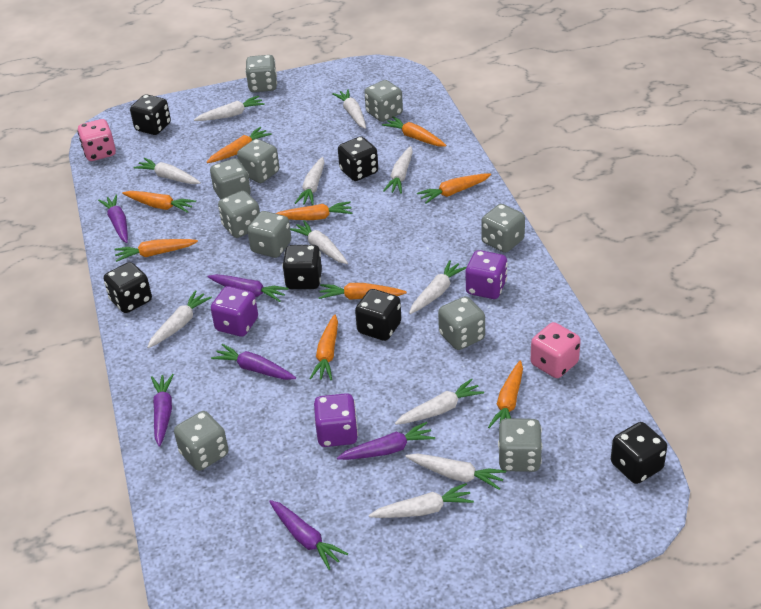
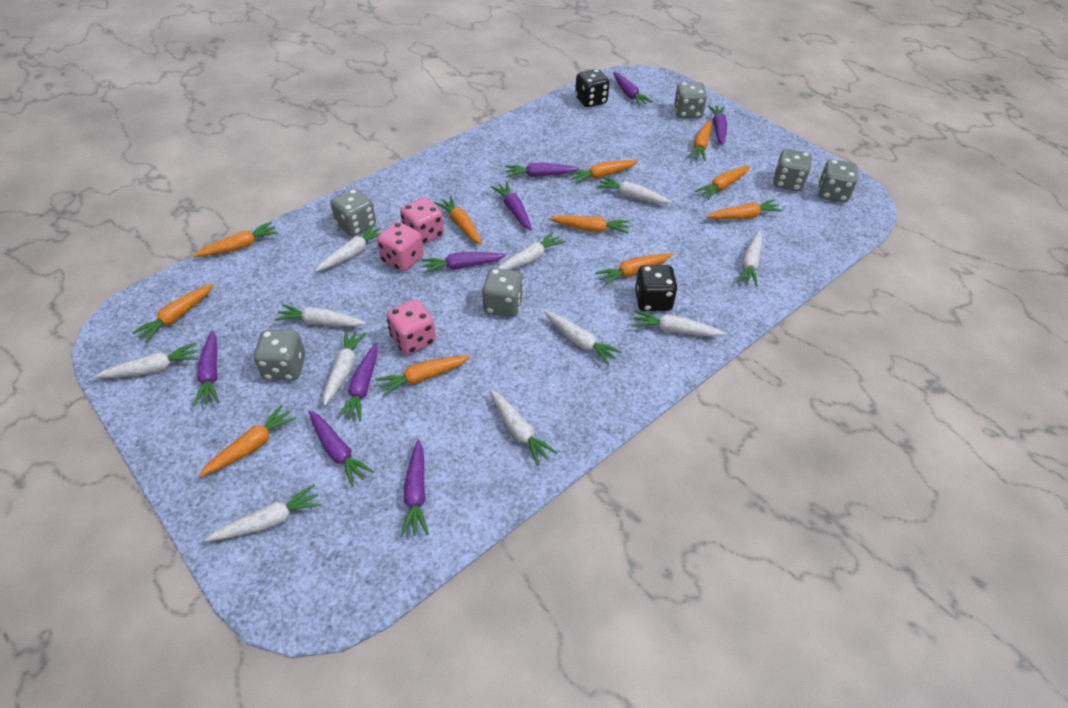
black dice: [104,262,152,313] [130,94,171,135] [282,245,322,289] [338,136,378,181] [355,289,402,341] [611,422,667,484] = 6 -> [575,69,610,107] [635,265,678,311] = 2
grey dice: [174,411,229,471] [210,158,251,200] [218,191,260,238] [237,139,279,183] [245,55,277,92] [247,211,291,258] [364,80,403,122] [438,296,485,350] [481,204,525,253] [498,418,542,472] = 10 -> [253,330,305,380] [331,188,376,236] [482,268,524,317] [674,82,707,118] [773,149,812,191] [818,159,858,202] = 6
orange carrot: [114,239,198,262] [122,191,196,213] [207,127,272,163] [275,201,352,220] [309,314,338,380] [318,283,407,300] [382,116,447,147] [417,174,491,204] [488,360,523,428] = 9 -> [132,283,214,343] [193,222,278,257] [199,405,297,477] [376,355,470,397] [435,196,482,245] [549,216,629,234] [568,160,638,184] [595,253,673,286] [688,120,712,161] [695,166,751,200] [706,199,783,219] = 11
pink dice: [77,119,116,161] [530,322,581,378] = 2 -> [377,222,424,272] [386,299,436,355] [400,197,444,245] = 3
purple carrot: [98,194,128,243] [151,374,174,447] [207,274,289,302] [211,344,296,380] [269,500,348,570] [337,422,435,460] = 6 -> [193,330,219,407] [309,411,374,487] [337,343,378,421] [400,439,428,537] [421,252,506,274] [491,182,532,230] [505,162,580,177] [613,72,653,106] [708,106,727,146] = 9
purple dice: [211,286,258,337] [314,393,358,447] [466,250,508,299] = 3 -> none = 0

